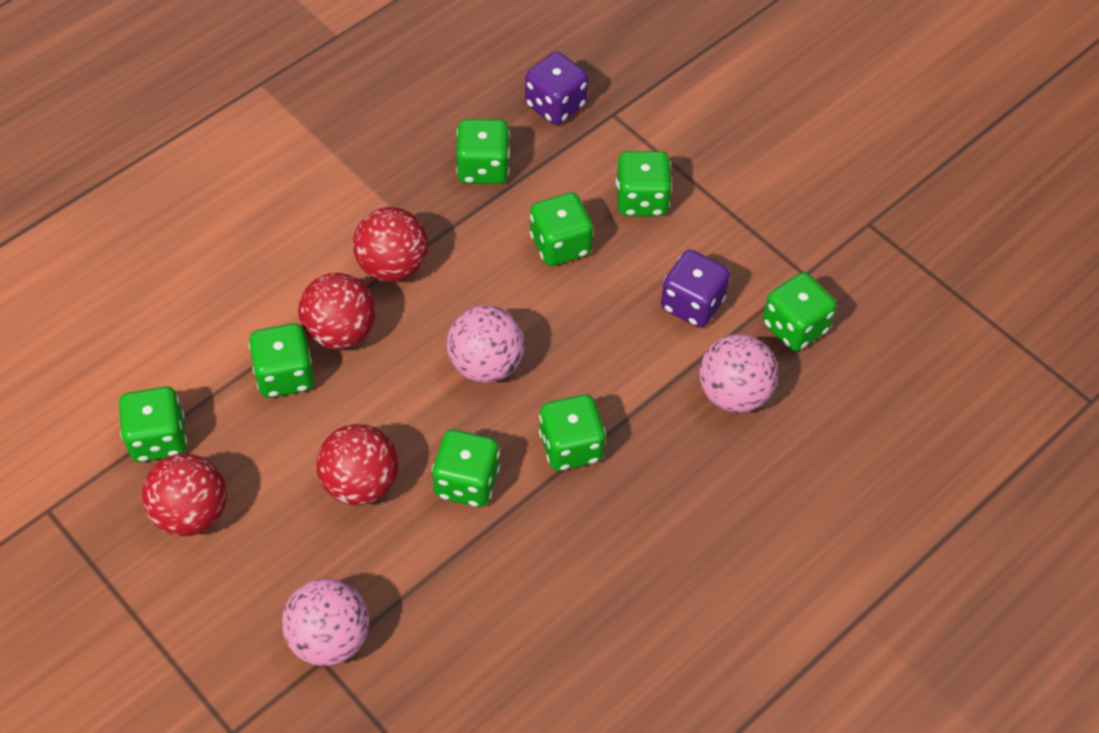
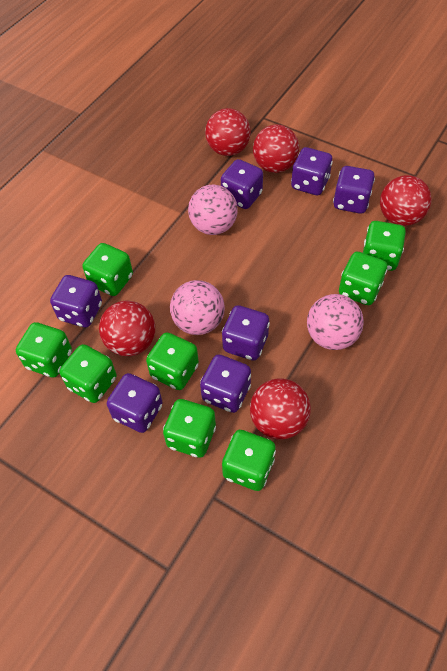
purple dice: [525,52,588,125] [661,250,730,328] = 2 -> [50,275,102,328] [107,373,163,433] [200,354,251,413] [221,159,263,209] [222,305,270,361] [291,147,333,195] [333,166,375,214] = 7
red ball: [142,453,227,536] [298,273,376,350] [316,424,398,506] [353,207,428,282] = 4 -> [99,301,155,356] [205,108,251,156] [250,378,311,440] [253,124,299,173] [380,175,431,226] = 5

